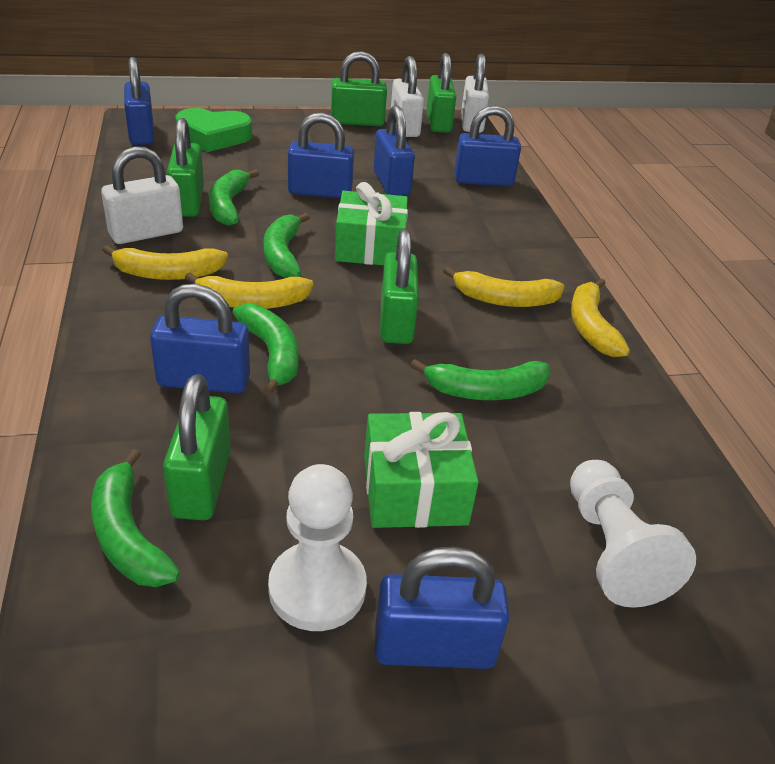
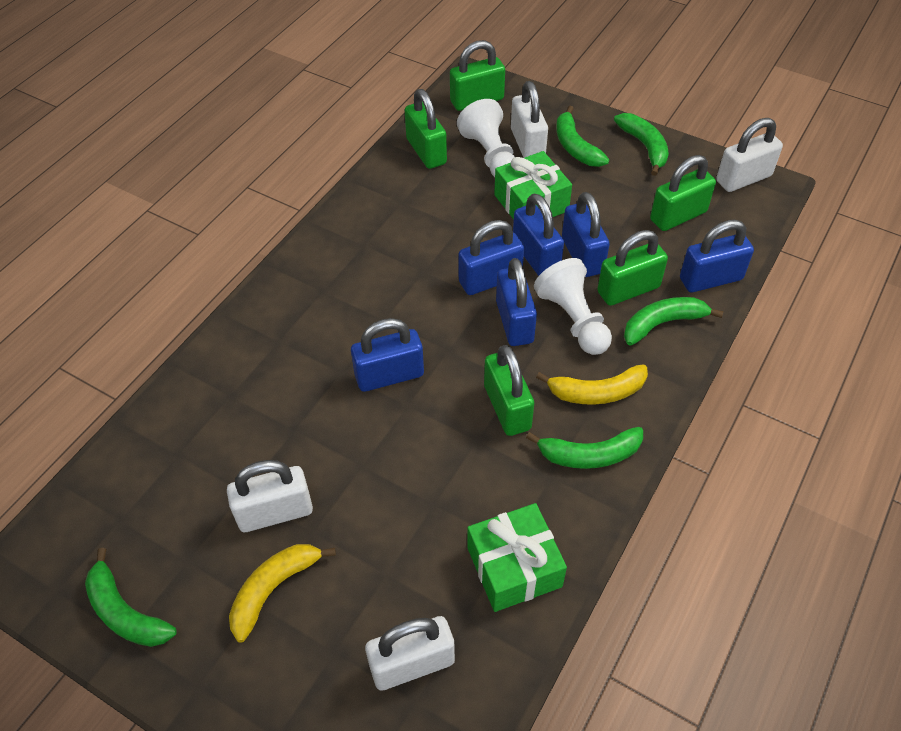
green heart: [176,108,252,152] = 1 -> none = 0
white padlock: [101,146,183,244] [391,56,424,137] [461,54,489,133] = 3 -> [227,460,313,532] [365,616,455,691] [511,81,548,158] [716,118,783,192] = 4
yellow banana: [102,245,228,280] [185,272,313,309] [443,266,564,307] [571,278,630,357] = 4 -> [229,544,336,643] [536,364,648,405] = 2

